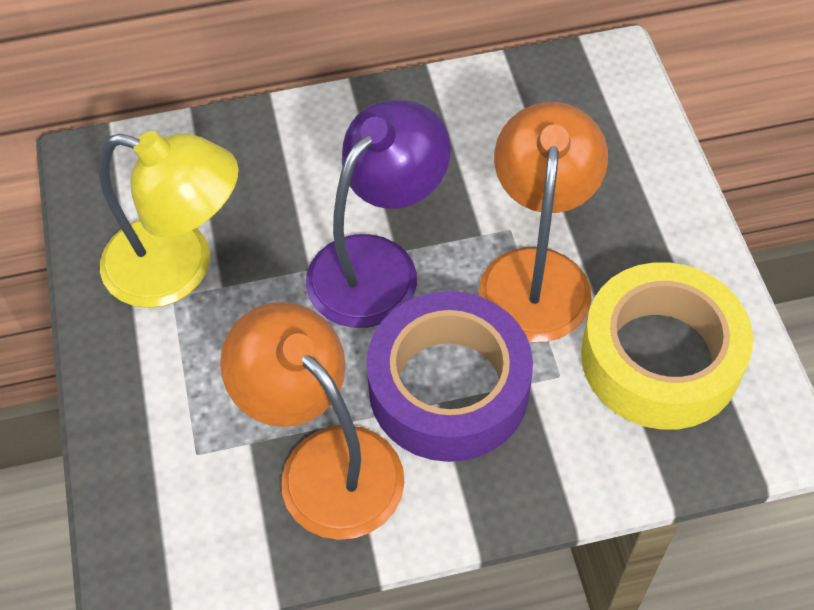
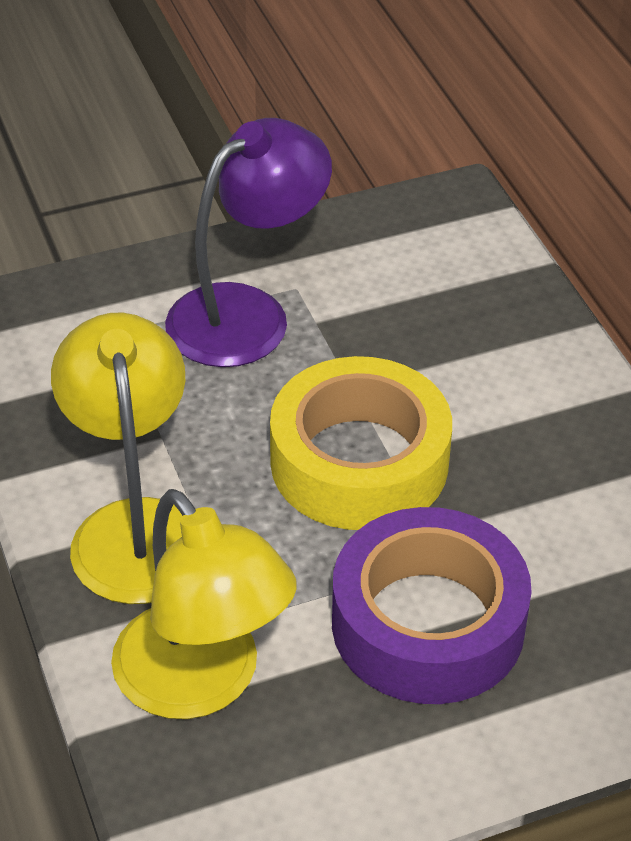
orange lamp: [220,302,405,540] [479,102,608,342] = 2 -> none = 0
yellow lamp: [99,131,239,308] = 1 -> [51,313,185,604] [111,489,297,719] = 2

